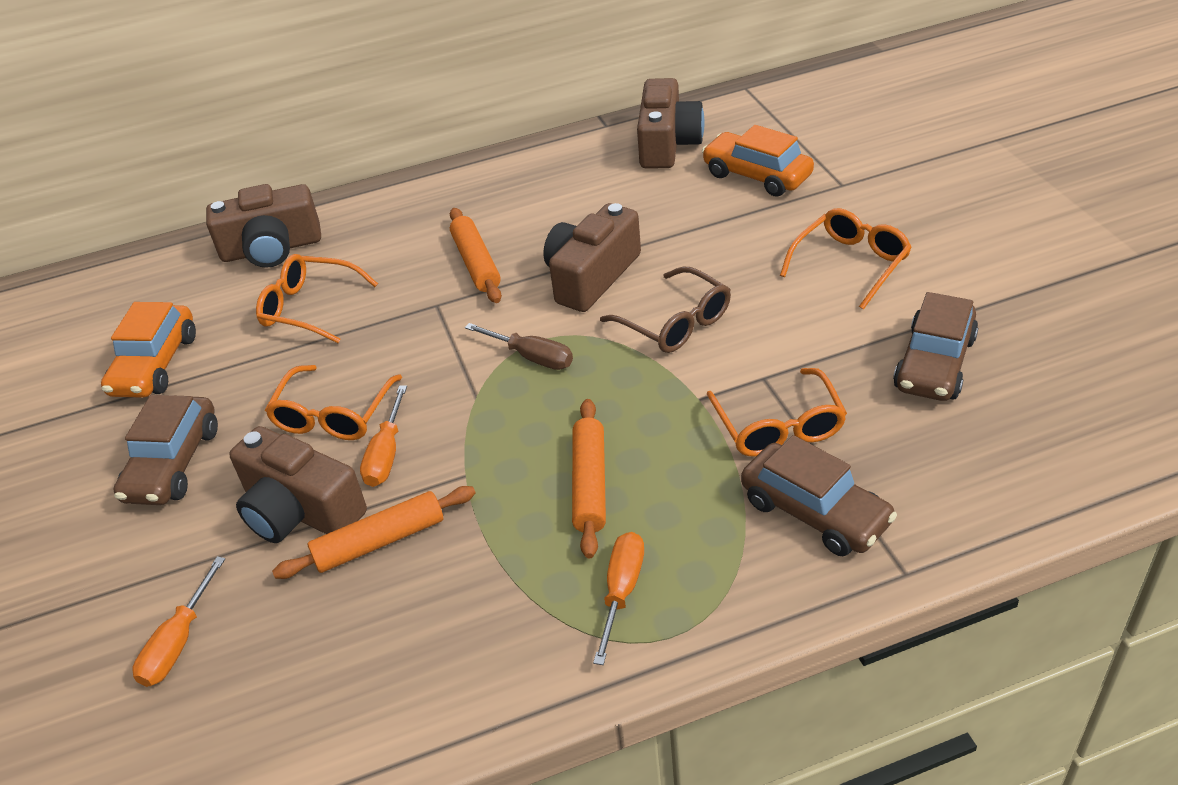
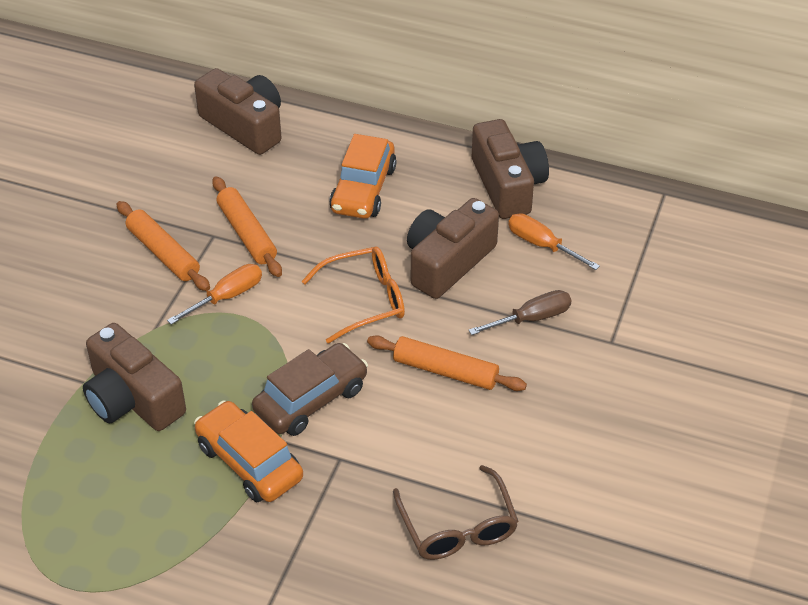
brown car: [113,395,218,505] [741,435,897,556] [893,292,978,401] = 3 -> [252,343,368,436] = 1
orange glasses: [256,254,378,343] [265,365,402,440] [707,368,847,457] [780,208,912,309] = 4 -> [301,246,405,344] = 1
orange screwdriver: [132,557,225,687] [360,385,407,487] [593,532,644,665] = 3 -> [167,264,262,325] [508,213,600,270] = 2

